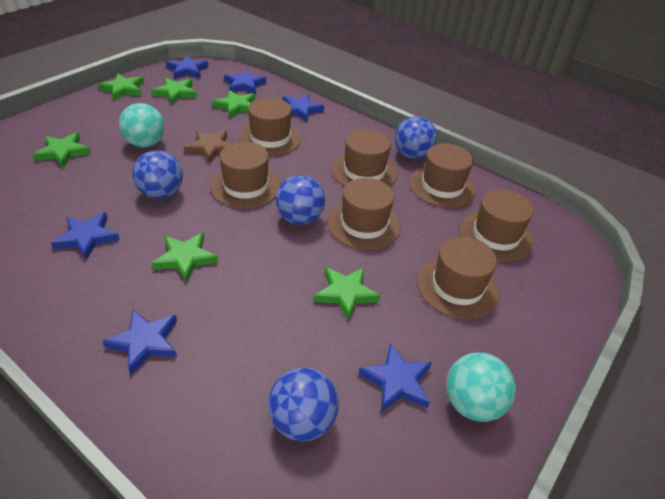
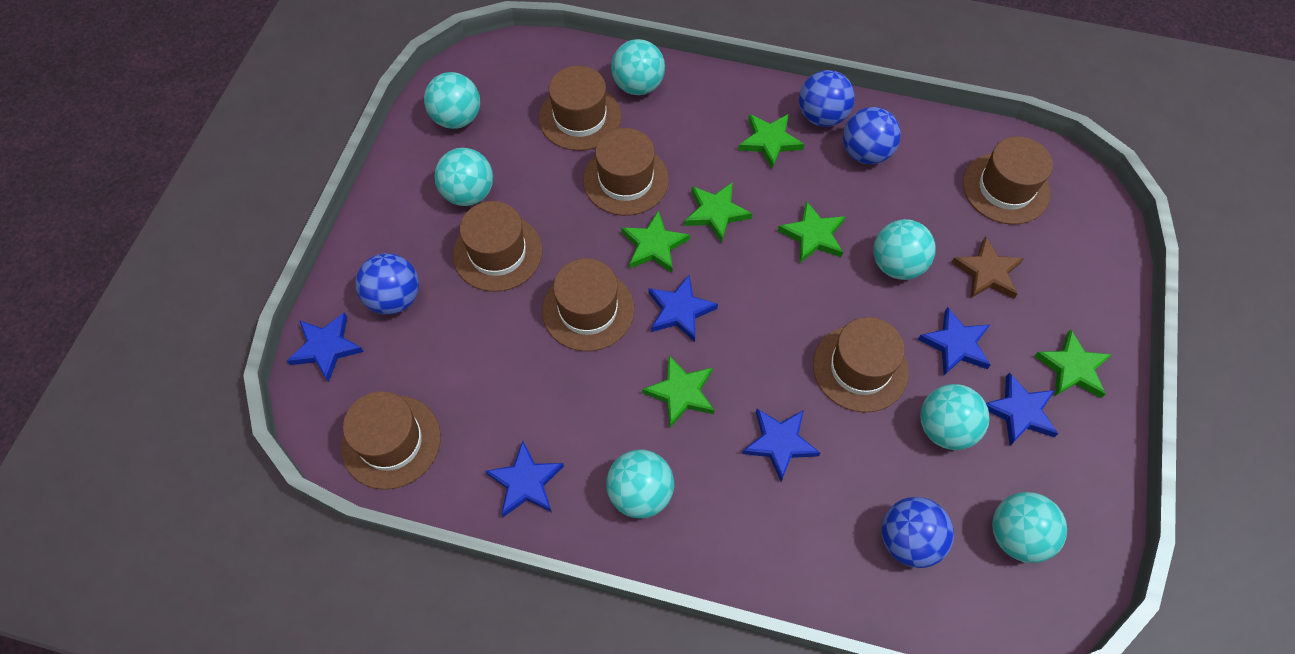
turquoise ball: [119,103,165,147] [446,353,516,422] = 2 -> [424,72,480,129] [435,148,493,206] [606,450,674,518] [611,39,665,95] [874,219,936,280] [920,384,990,450] [992,492,1067,563] = 7

